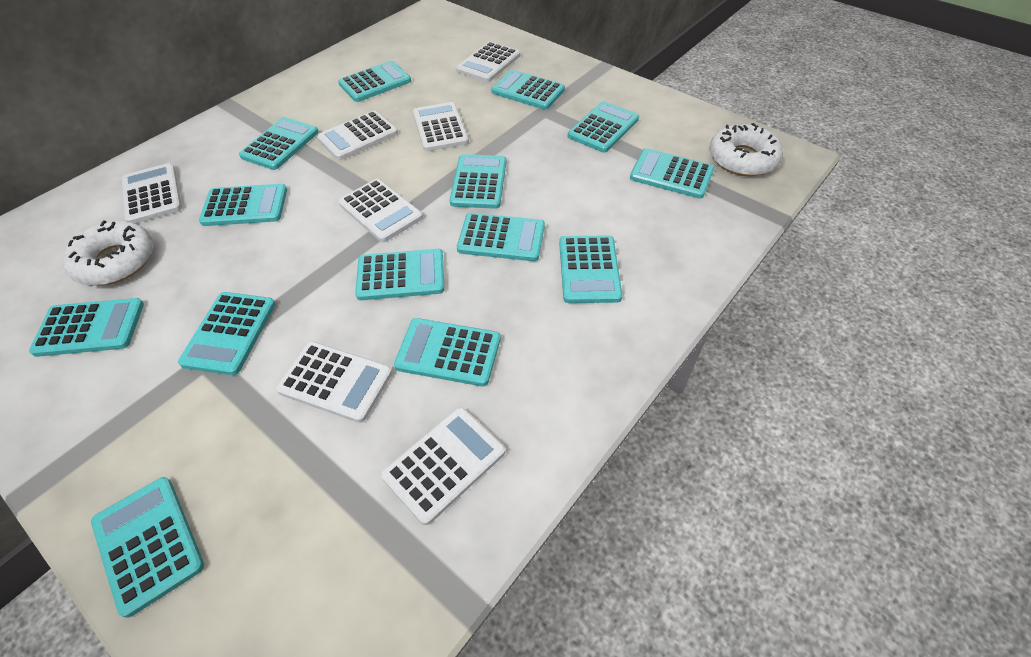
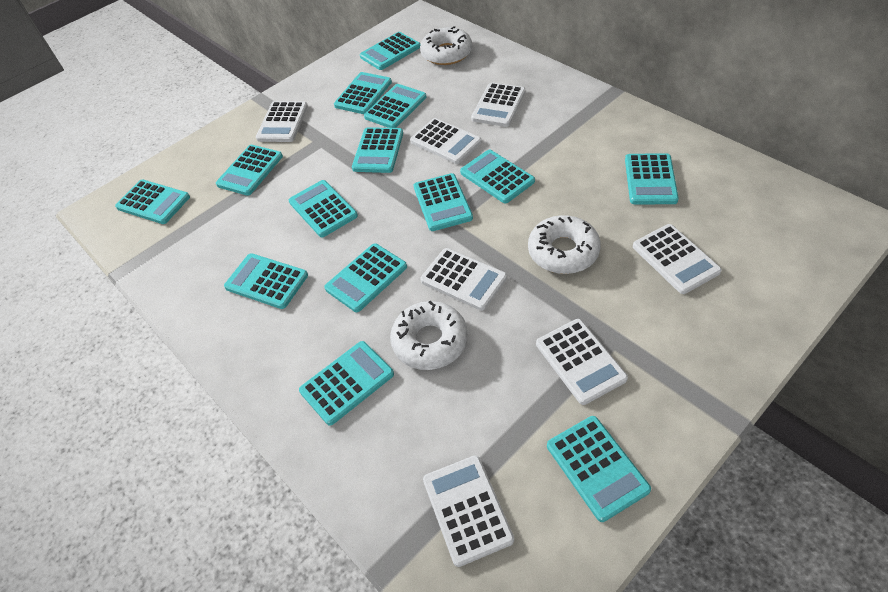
white donut: [62,221,153,286] [709,123,783,176] = 2 -> [390,301,468,370] [420,26,472,65] [528,215,601,274] = 3

